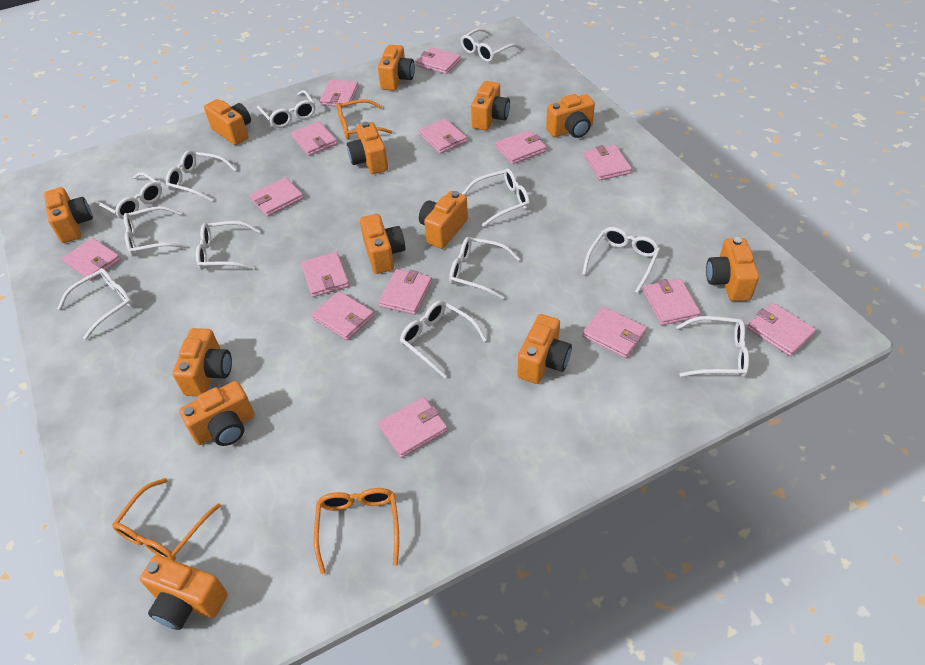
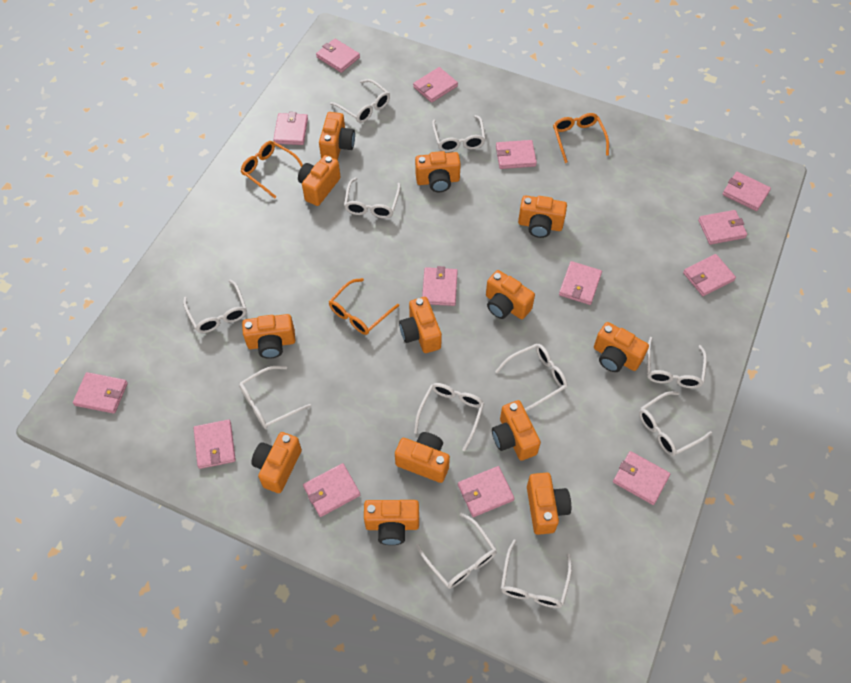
pink wallet: [62,238,121,281] [250,177,304,217] [291,121,337,156] [301,252,349,297] [312,291,374,340] [320,80,359,107] [378,269,432,315] [378,397,448,458] [416,47,461,74] [419,119,467,154] [495,130,547,164] [582,307,647,358] [584,144,632,180] [643,278,701,325] [747,303,816,356] = 15 -> [73,372,128,414] [194,420,236,469] [273,112,308,145] [303,463,360,517] [316,39,360,73] [413,67,458,103] [422,266,458,306] [458,466,514,517] [496,140,537,169] [559,261,602,305] [613,451,670,505] [683,254,736,296] [698,210,747,245] [722,172,771,211] = 14
white glasses: [57,268,133,340] [93,172,162,219] [123,206,186,256] [166,150,237,202] [196,221,261,270] [257,90,315,128] [400,301,487,378] [449,237,520,300] [461,28,520,62] [462,169,530,227] [582,227,660,293] [676,316,749,377] = 12 -> [183,279,247,333] [239,366,311,429] [330,79,390,123] [344,177,401,218] [414,383,484,451] [416,513,497,589] [432,115,486,152] [495,343,567,411] [501,539,572,608] [639,391,712,456] [647,337,707,388] = 11

